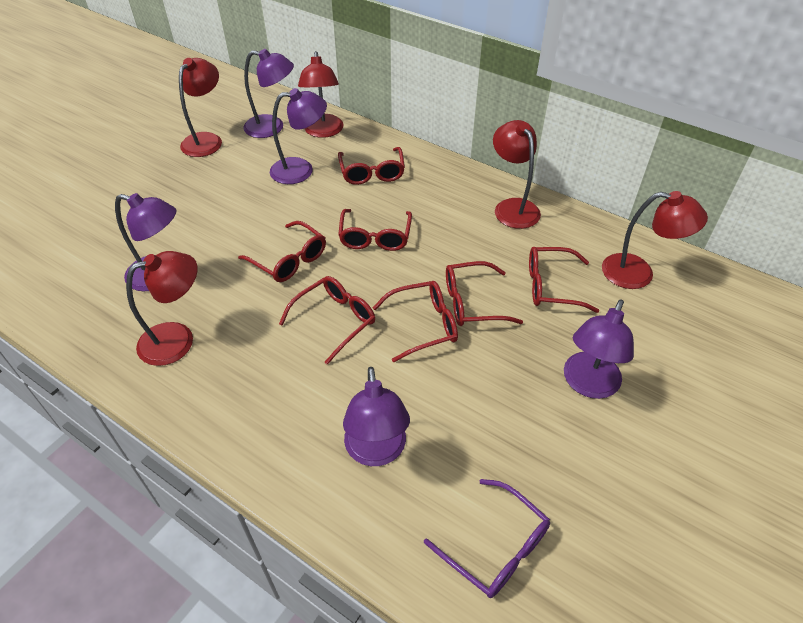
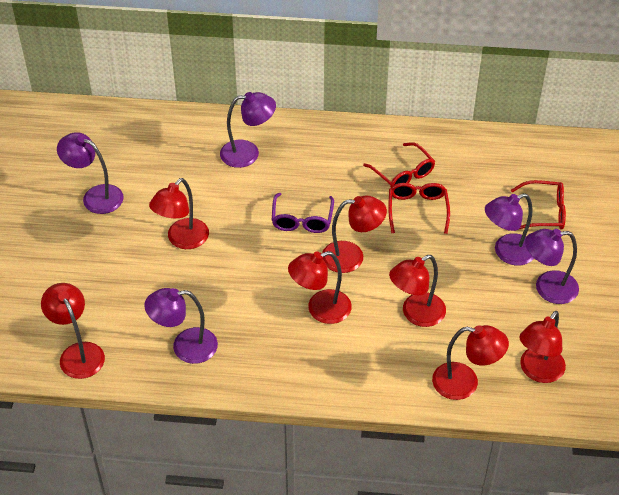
red glasses: [238,221,326,282] [279,276,375,365] [338,147,405,185] [338,209,412,251] [372,281,458,362] [446,261,523,326] [529,247,599,313] = 7 -> [363,142,435,187] [388,183,450,234] [511,180,566,230] = 3
red lamp: [126,251,197,366] [179,58,222,157] [298,51,344,138] [493,120,541,229] [602,191,708,289] = 5 -> [41,283,105,379] [149,178,209,249] [288,251,352,324] [322,196,387,273] [389,255,446,327] [432,325,509,400] [519,311,566,383] = 7

